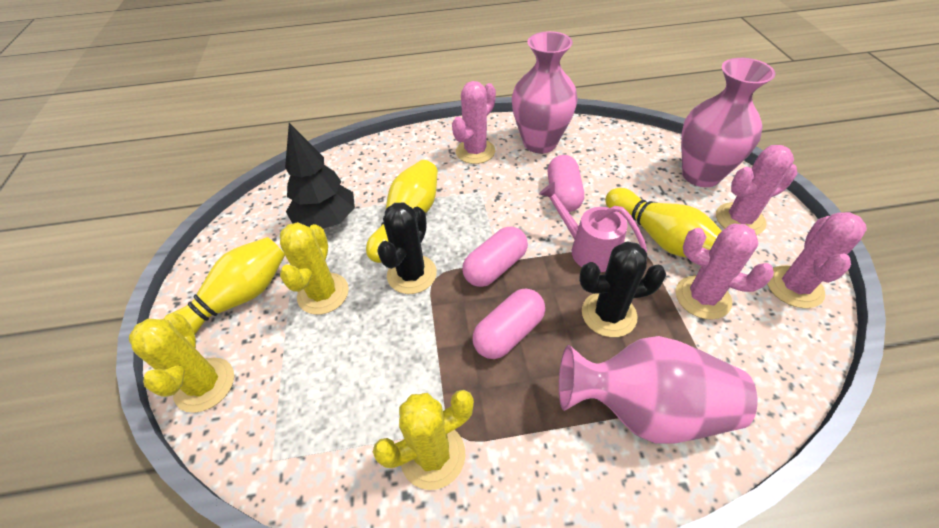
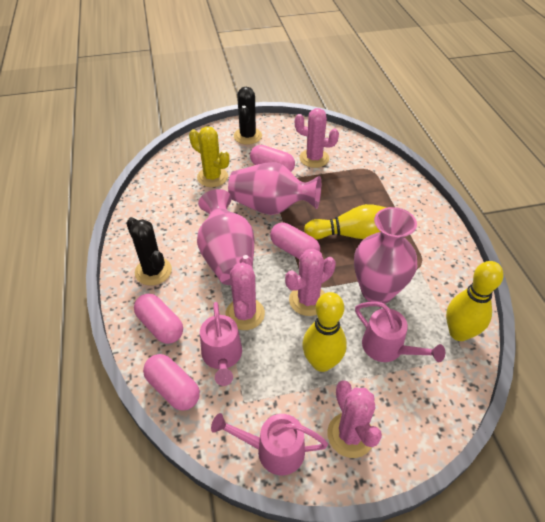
black tree: [285,123,355,229] = 1 -> none = 0
pink capsule: [463,226,528,287] [473,289,545,359] [548,155,584,212] = 3 -> [134,294,183,344] [143,354,200,411] [250,145,295,172] [270,223,320,259] = 4
pink watering can: [539,182,647,272] = 1 -> [200,302,242,386] [211,413,328,475] [355,302,445,362] = 3
yellow cactus: [129,313,234,413] [280,222,349,315] [373,390,474,490] = 3 -> [189,126,229,187] = 1

